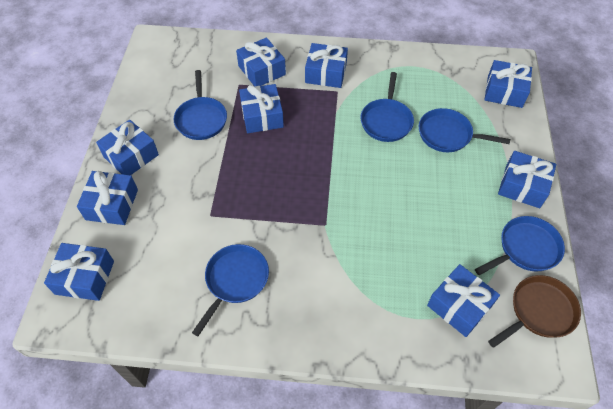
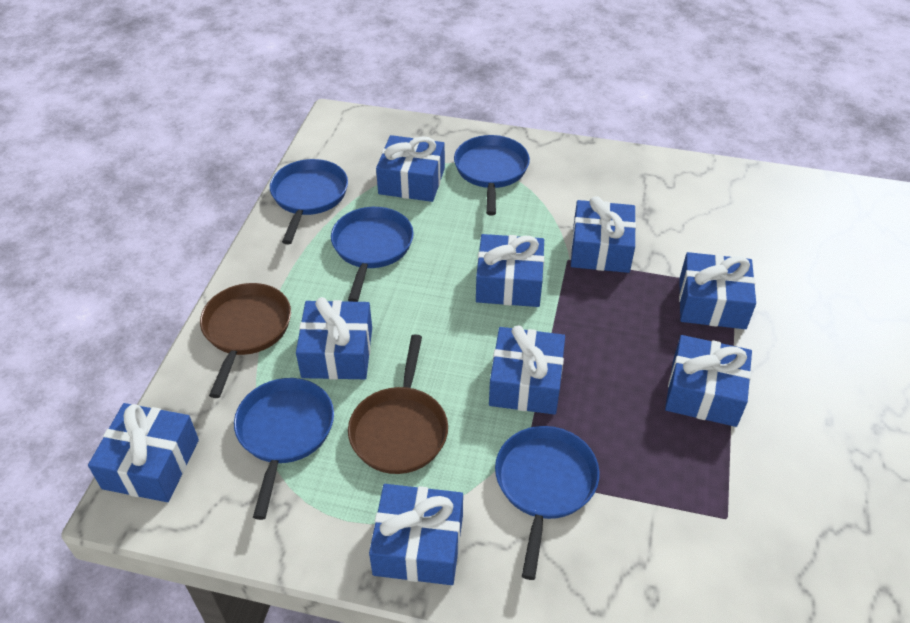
brown pan: [488,275,581,348] = 1 -> [200,283,291,398] [348,334,448,474] = 2

